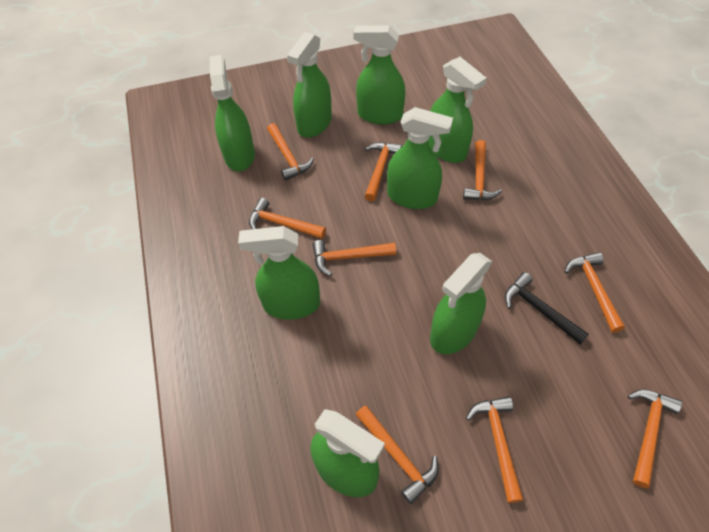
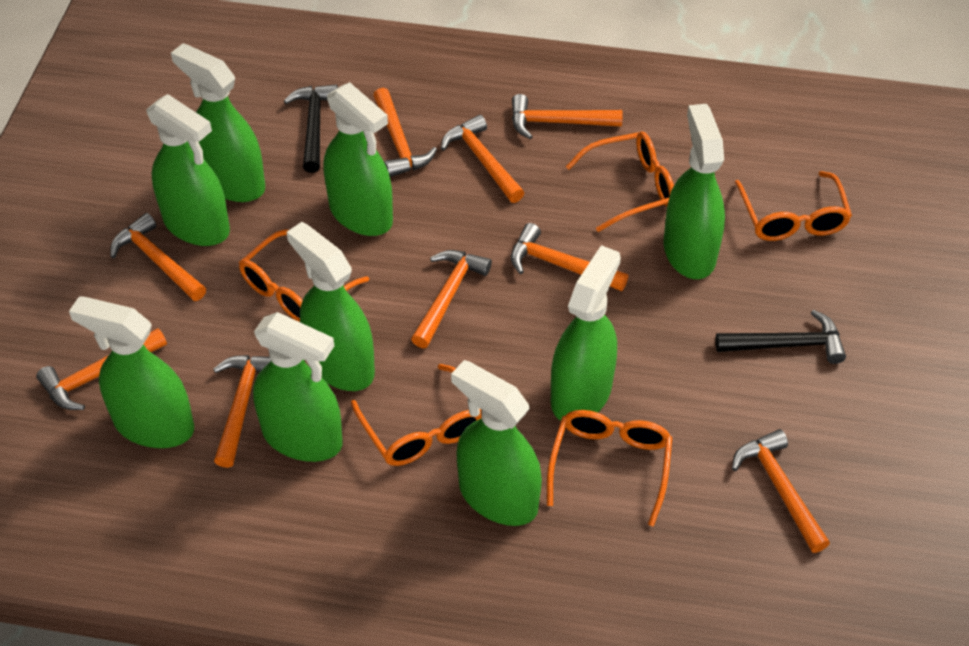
black hammer: [505,272,589,344] = 1 -> [284,84,338,173] [715,310,846,364] = 2
green spray bottle: [210,55,255,171] [238,226,320,320] [287,32,332,138] [310,409,385,497] [353,25,405,125] [387,107,453,209] [428,57,487,163] [430,253,492,354] = 8 -> [69,296,194,448] [146,94,230,246] [171,43,265,202] [253,312,343,462] [287,222,375,391] [324,82,393,236] [451,360,542,526] [551,245,621,421] [664,104,725,279] = 9
orange glasses: none = 0 -> [239,230,369,322] [351,364,481,466] [547,410,673,526] [566,132,674,232] [735,171,852,241] = 5

